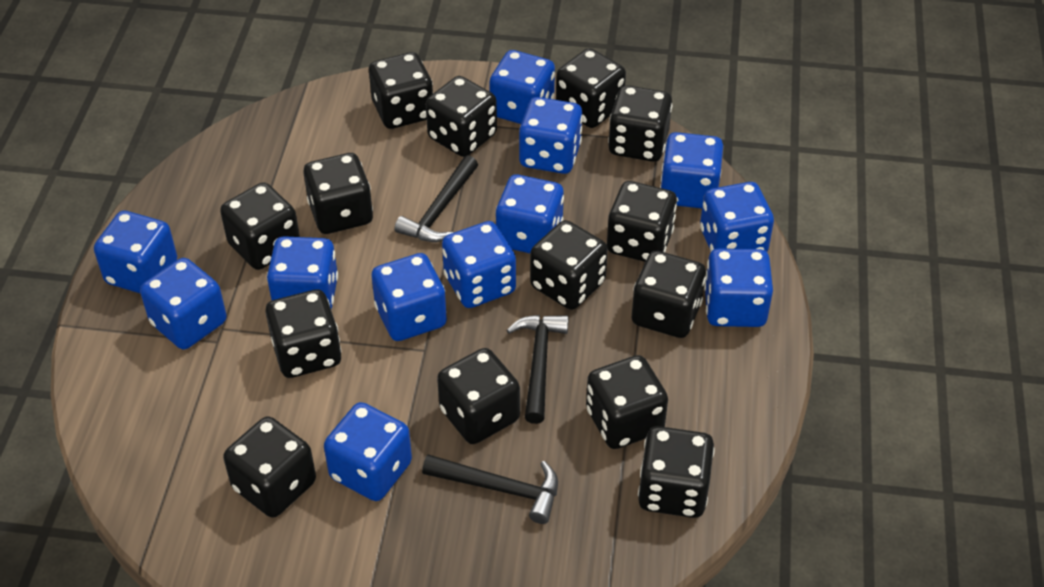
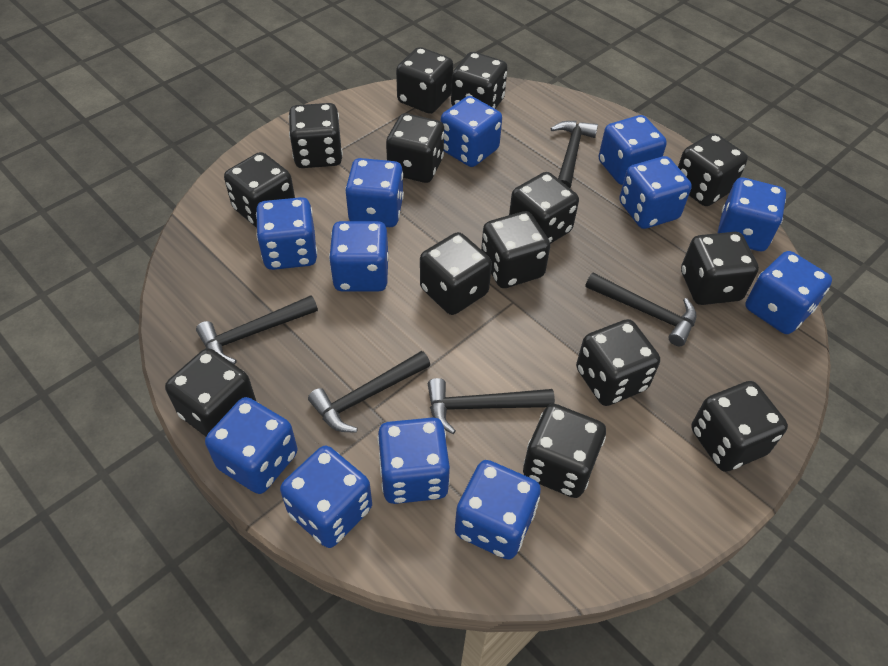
black hammer: [395,155,478,242] [422,454,558,524] [507,315,569,424] = 3 -> [196,295,318,364] [308,351,430,433] [428,378,555,434] [550,121,598,188] [585,273,696,346] = 5

